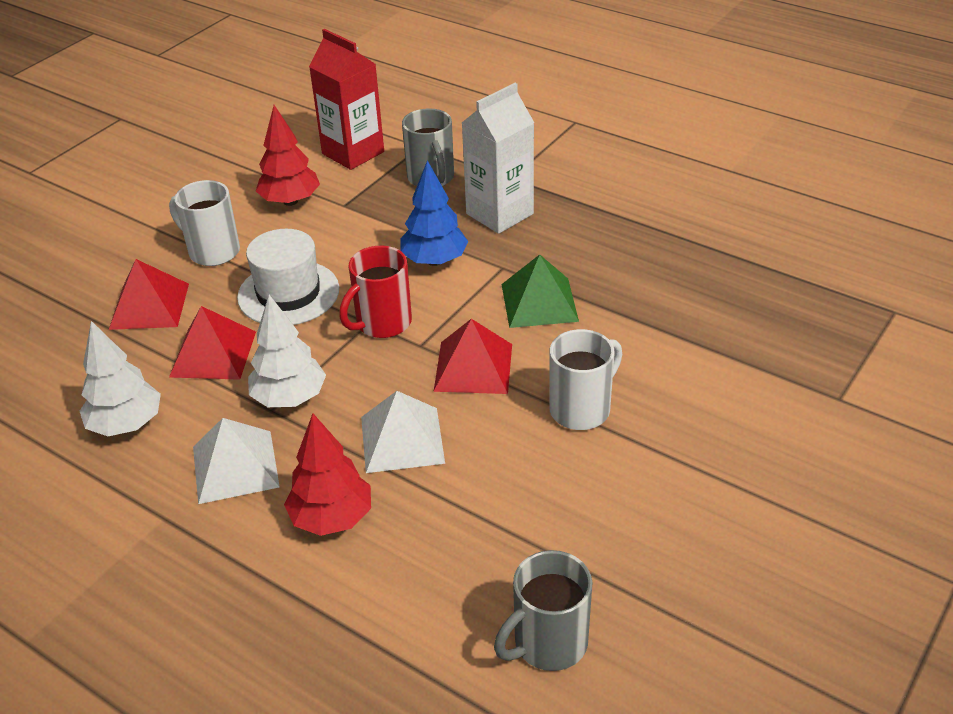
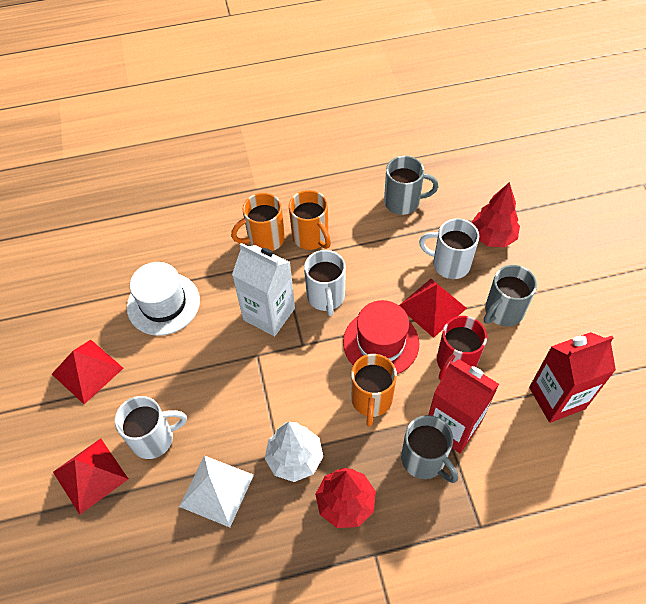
blue tree: [400,160,469,266] = 1 -> none = 0
green pyramid: [501,255,579,328] = 1 -> none = 0
grey mug: [402,108,454,186] [494,550,593,671] = 2 -> [384,156,438,215] [401,415,458,483] [484,265,537,326] = 3
orange mug: none = 0 -> [231,193,285,251] [289,190,331,250] [351,354,397,427] = 3
red carton: [309,29,384,170] = 1 -> [429,359,499,453] [529,332,616,423] = 2
red hat: none = 0 -> [343,300,419,374] = 1
white mug: [169,180,240,266] [550,329,622,430] = 2 -> [114,396,187,459] [304,250,346,316] [419,219,479,279] = 3
white pyramid: [193,418,280,504] [361,391,445,473] = 2 -> [179,455,254,527] = 1
white tree: [80,321,161,436] [248,295,326,407] = 2 -> [265,422,323,482] = 1

